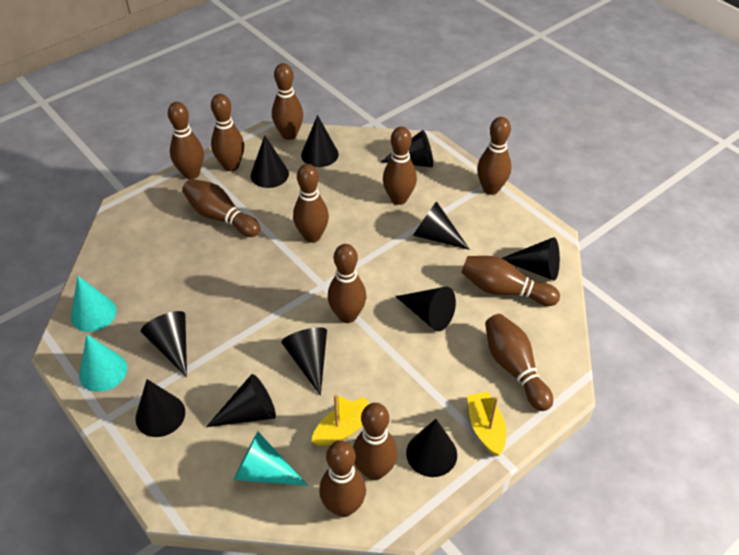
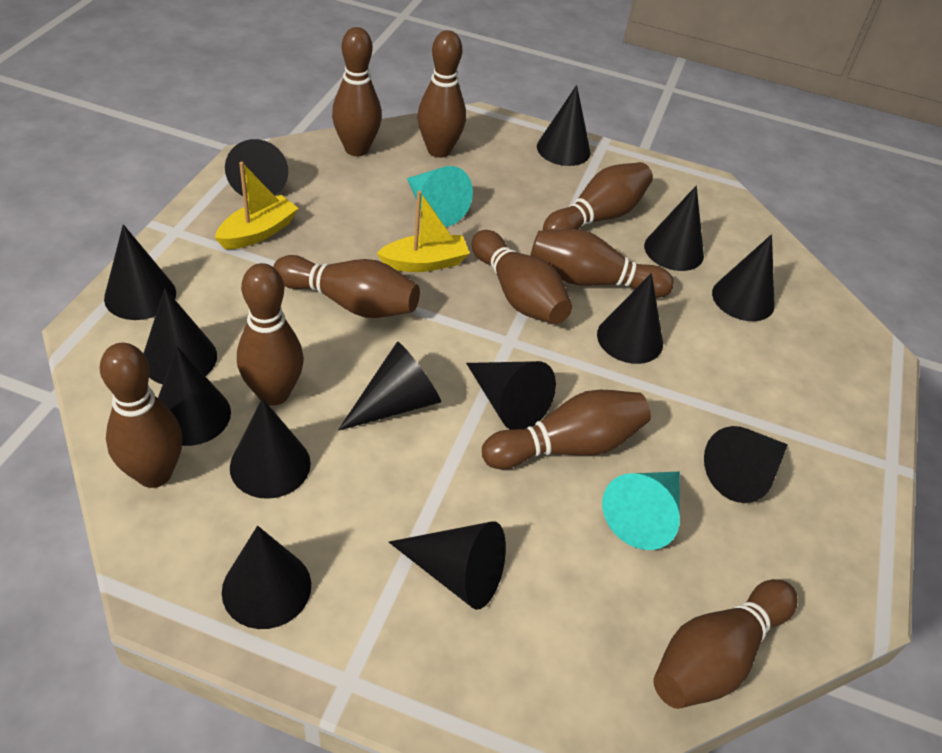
black cone: [135,379,185,437] [141,311,187,377] [206,374,276,427] [251,135,289,188] [281,327,327,396] [301,115,339,167] [380,130,433,167] [395,287,456,331] [406,419,457,477] [413,201,470,250] [502,237,560,281] = 11 -> [104,224,176,320] [143,288,217,384] [158,346,231,446] [222,526,311,629] [225,139,288,198] [230,398,311,499] [338,342,441,431] [389,521,506,610] [466,361,556,430] [537,85,591,166] [597,273,663,364] [644,186,704,271] [704,426,788,503] [712,234,775,321] = 14
brown bowling pin: [168,102,204,179] [182,179,260,237] [211,94,244,171] [272,63,303,140] [293,164,329,243] [319,441,366,517] [328,244,366,323] [353,403,398,480] [383,127,417,205] [461,256,560,306] [477,117,511,195] [485,314,553,411] = 12 -> [100,343,182,488] [237,263,304,406] [273,255,420,318] [332,27,382,156] [418,30,466,158] [472,230,572,324] [482,390,651,469] [530,229,674,298] [543,162,653,230] [653,579,798,709] = 10
turquoise cone: [71,276,117,332] [79,335,127,392] [234,432,308,486] = 3 -> [407,166,473,227] [602,472,680,550] = 2

